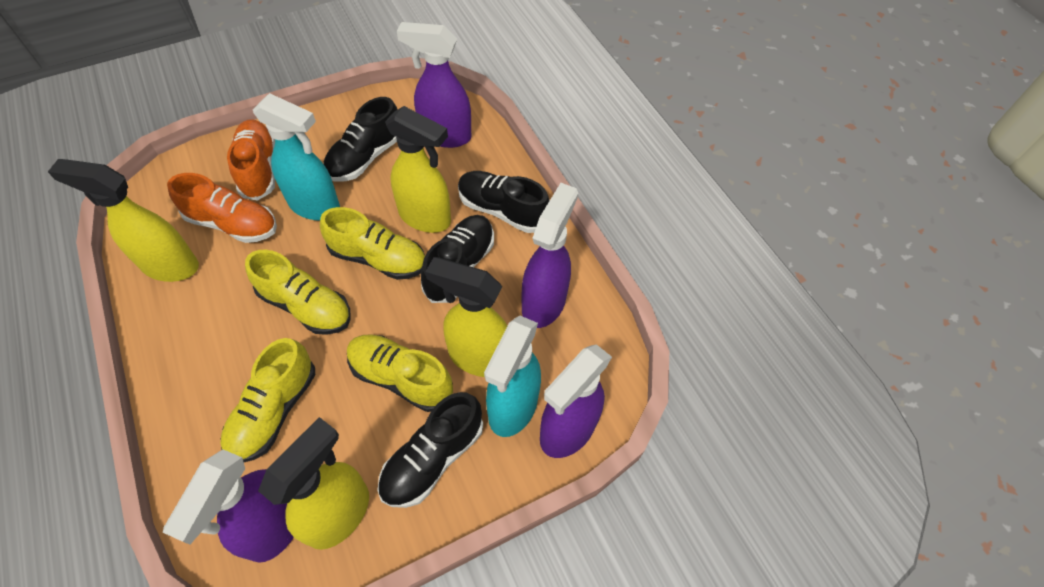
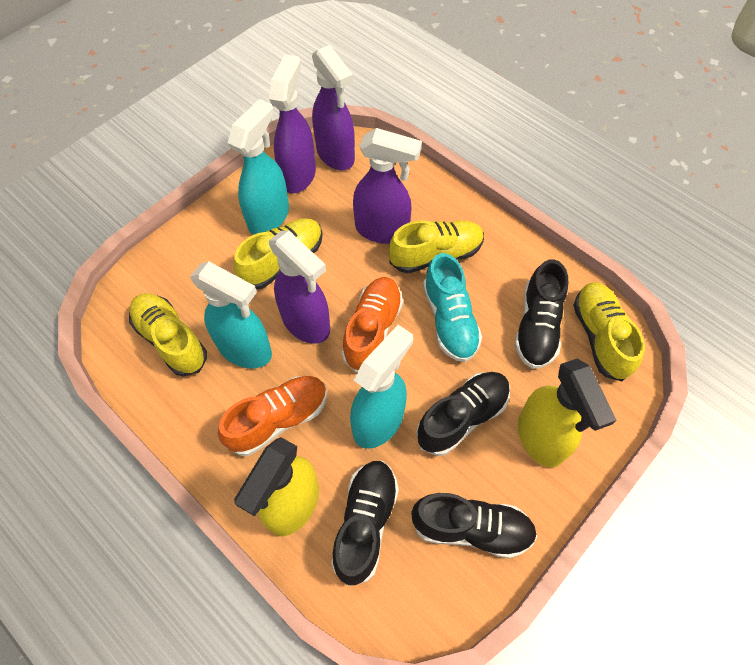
turquoise shoe: none = 0 -> [423,253,482,362] = 1
turquoise spray bottle: [253,93,340,221] [484,316,541,437] = 2 -> [190,261,272,368] [228,99,289,235] [350,325,413,449] = 3
yellow spray bottle: [48,159,199,282] [258,417,369,550] [385,106,451,233] [425,257,507,377] = 4 -> [234,437,319,536] [518,359,616,468] = 2

